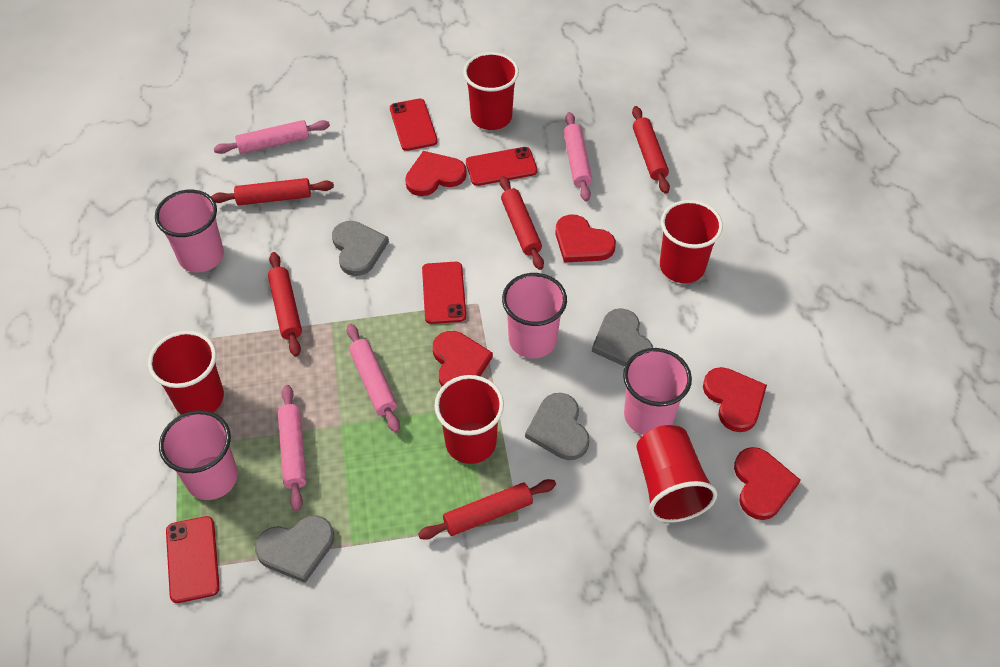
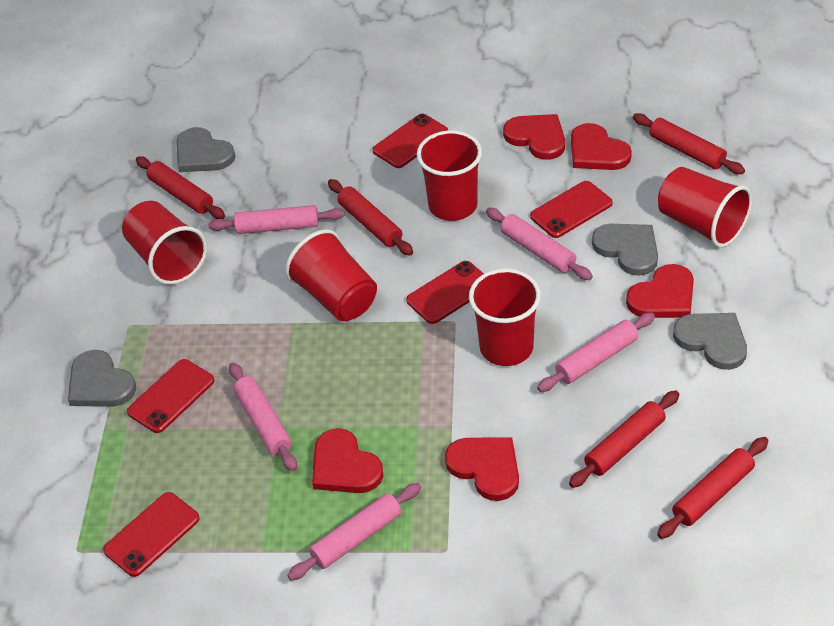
pink cup: [155,190,224,272] [159,410,238,500] [502,273,567,358] [623,348,692,435] = 4 -> none = 0
pink rolling pin: [214,120,330,154] [278,385,307,511] [347,324,400,433] [563,112,592,201] = 4 -> [208,205,344,234] [229,363,297,471] [287,483,421,580] [486,208,593,280] [537,312,655,392] = 5
red phone: [166,516,220,603] [390,99,438,151] [422,262,466,324] [466,147,537,186] = 4 -> [103,492,200,577] [127,359,214,433] [373,114,448,168] [406,261,484,324] [530,181,613,238] = 5

